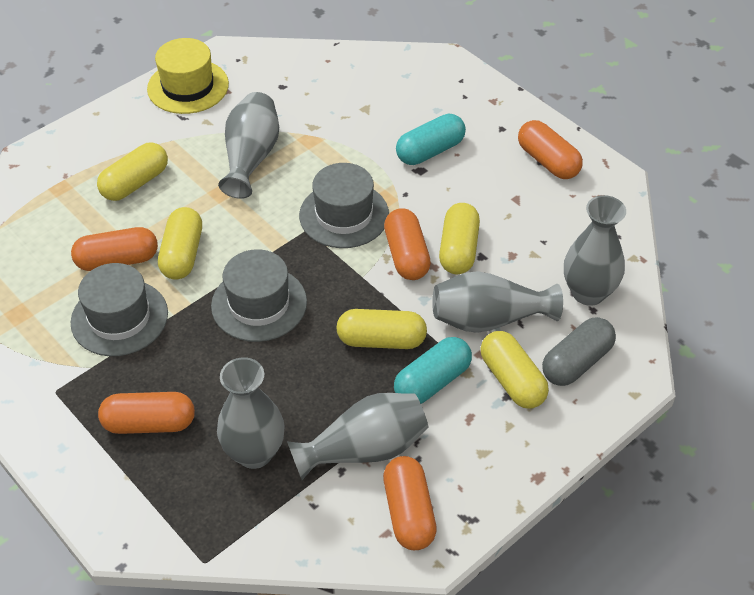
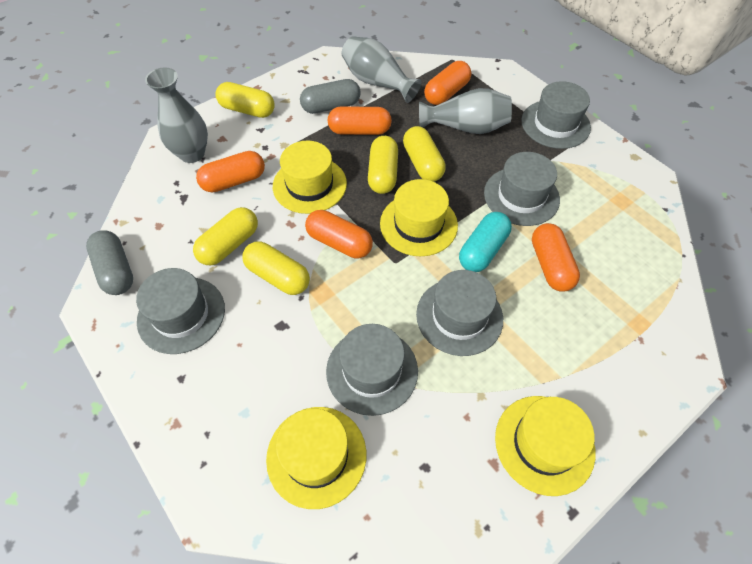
grey capsule: [542,317,616,386] = 1 -> [86,230,133,295] [300,79,361,114] = 2
grey hat: [71,263,168,356] [211,249,307,342] [299,163,389,248] = 3 -> [136,268,225,354] [326,324,418,416] [416,270,503,356] [484,152,560,226] [521,81,591,149] = 5
grey vase: [217,357,285,469] [218,92,279,199] [287,393,428,480] [432,271,563,333] [564,195,626,306] = 5 -> [145,68,208,163] [342,36,422,103] [419,88,512,134] = 3
turquoise capsule: [394,337,472,404] [396,114,466,165] = 2 -> [459,212,512,272] = 1
yellow hat: [147,38,229,114] = 1 -> [266,407,366,509] [273,141,347,214] [380,179,458,256] [495,396,595,496] = 4

